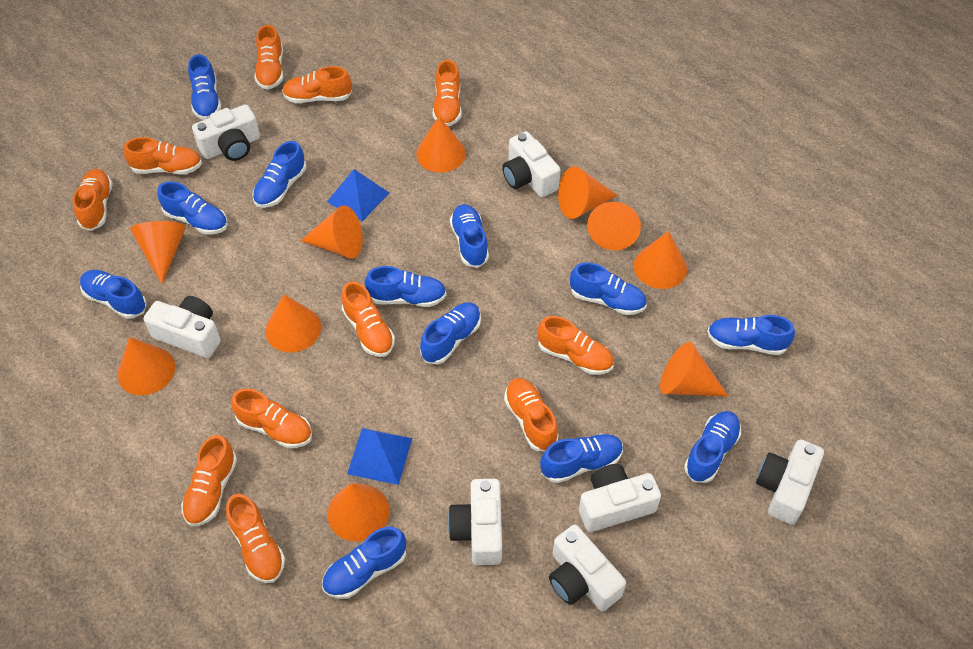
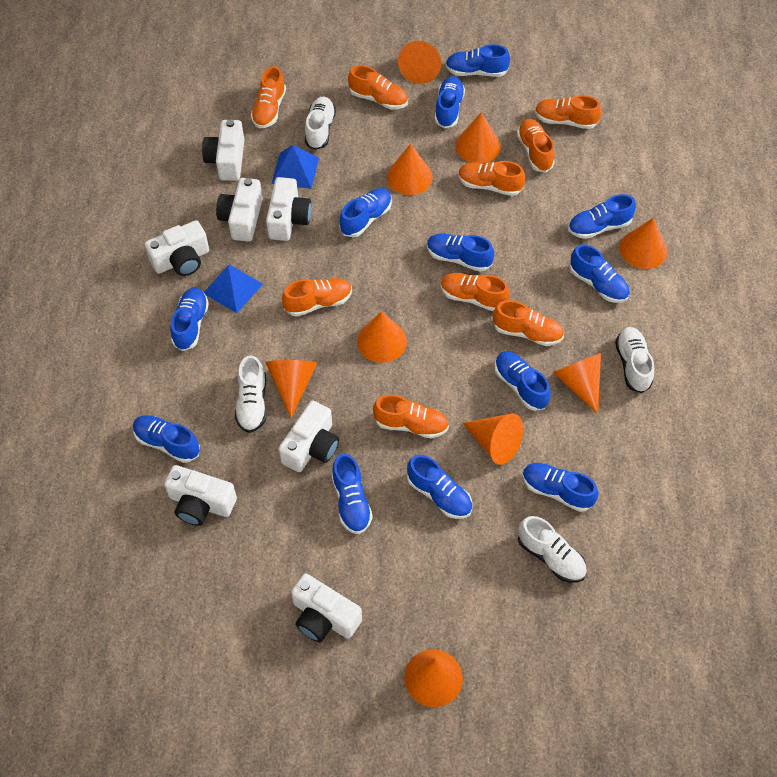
orange cone: [117,337,175,395] [130,221,186,284] [265,294,321,352] [301,206,363,259] [327,483,389,542] [416,116,466,172] [558,166,618,219] [587,202,641,250] [634,231,687,289] [660,342,728,397] = 10 -> [265,360,317,418] [357,311,407,363] [387,144,433,195] [398,41,441,84] [404,649,463,707] [456,112,501,163] [463,413,523,465] [553,353,601,414] [620,218,667,269] = 9
orange shoe: [73,169,113,231] [124,137,202,174] [181,435,237,526] [226,494,285,583] [231,389,312,448] [254,25,283,90] [282,66,352,103] [342,282,395,357] [433,60,462,126] [504,378,559,451] [537,316,614,375] = 11 -> [251,66,286,128] [282,278,352,317] [348,65,408,109] [373,395,449,439] [441,273,510,311] [458,161,525,196] [493,300,564,346] [517,119,555,172] [535,95,601,129] = 9
white shoe: none = 0 -> [235,355,267,433] [305,97,336,150] [518,516,587,583] [615,327,654,393] = 4

